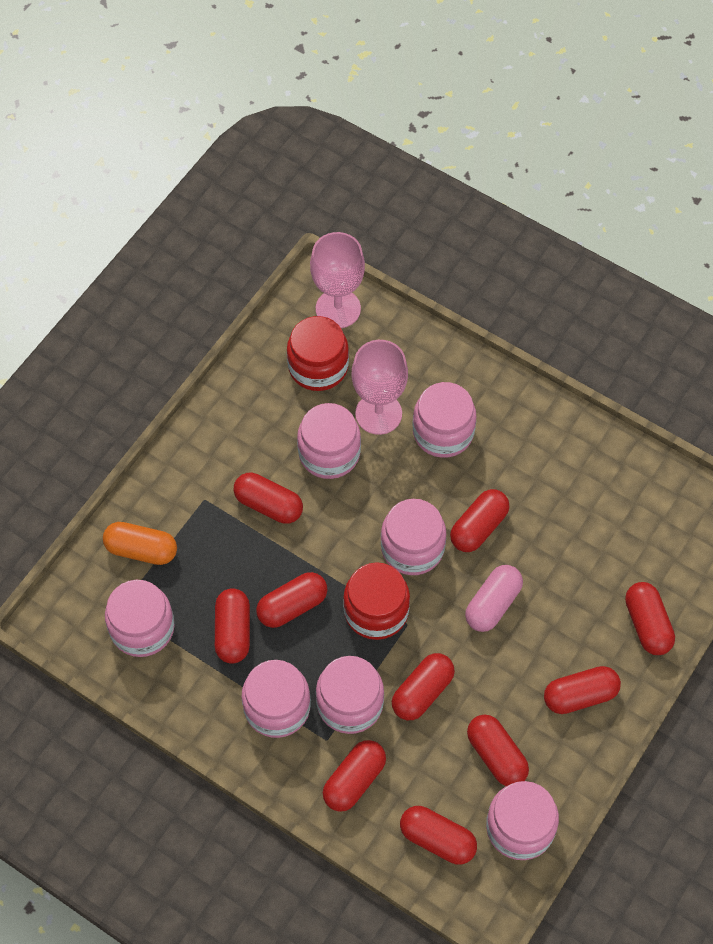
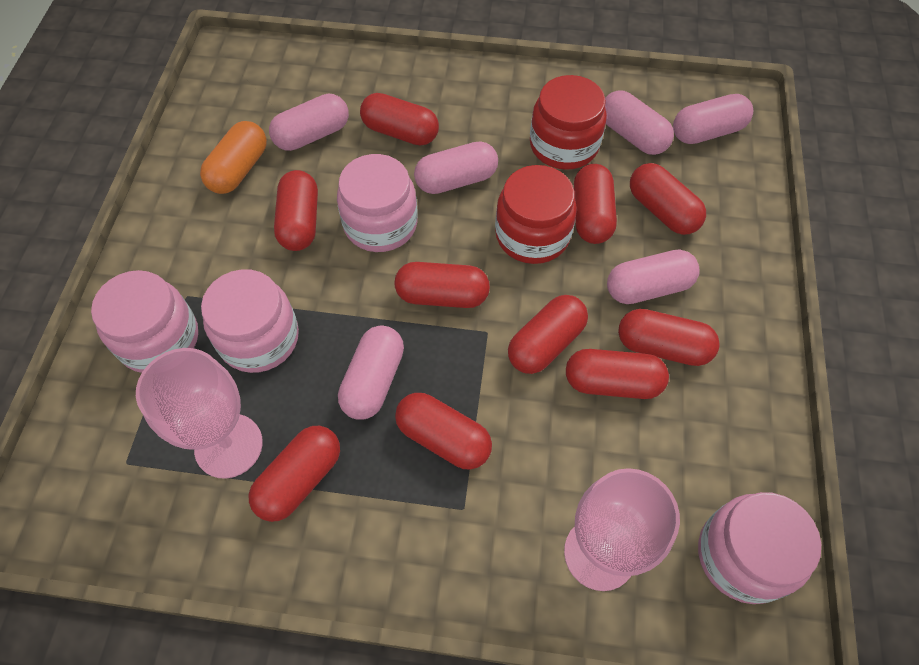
pink capsule: [465,565,523,632] = 1 -> [269,94,349,151] [338,325,404,420] [414,141,498,194] [605,90,674,155] [607,249,700,304] [673,94,753,144] = 6
pink jar: [105,580,175,657] [242,660,311,738] [297,403,361,479] [316,656,384,734] [381,499,446,575] [412,382,476,458] [486,781,559,860] = 7 -> [91,270,198,373] [201,269,299,373] [337,154,418,252] [698,492,821,604] = 4

